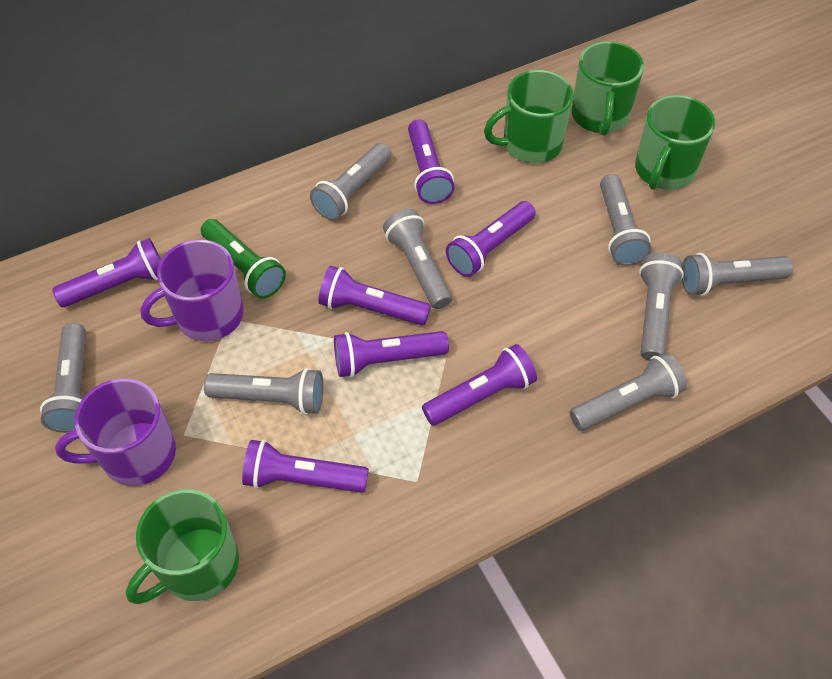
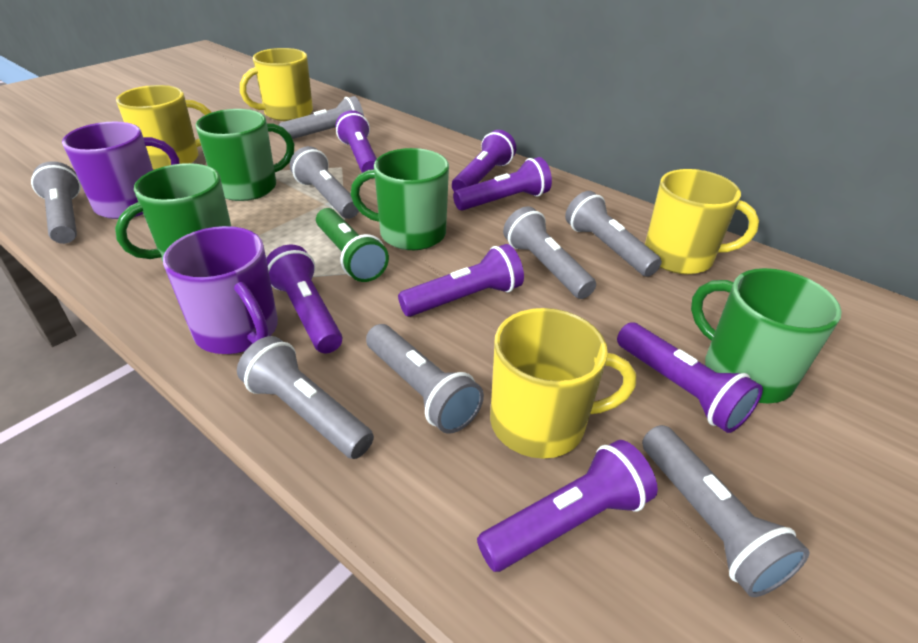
yellow mug: none = 0 -> [116,85,212,170] [240,48,313,121] [490,308,636,459] [645,169,759,274] = 4

